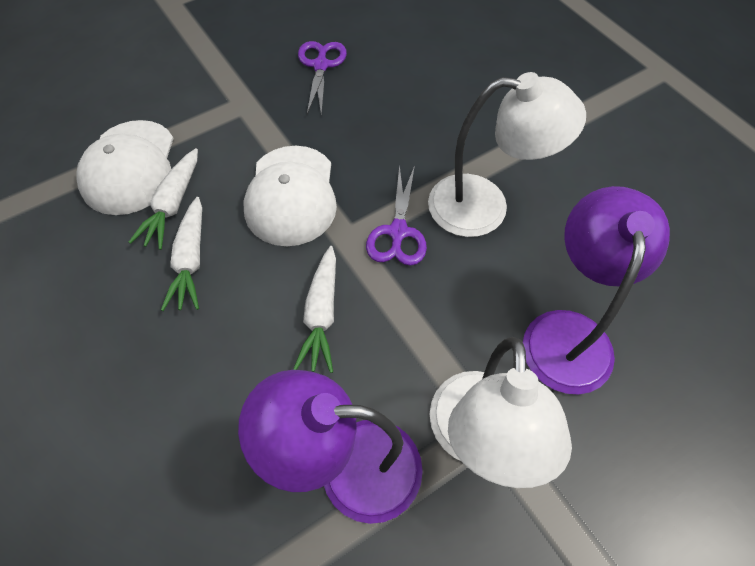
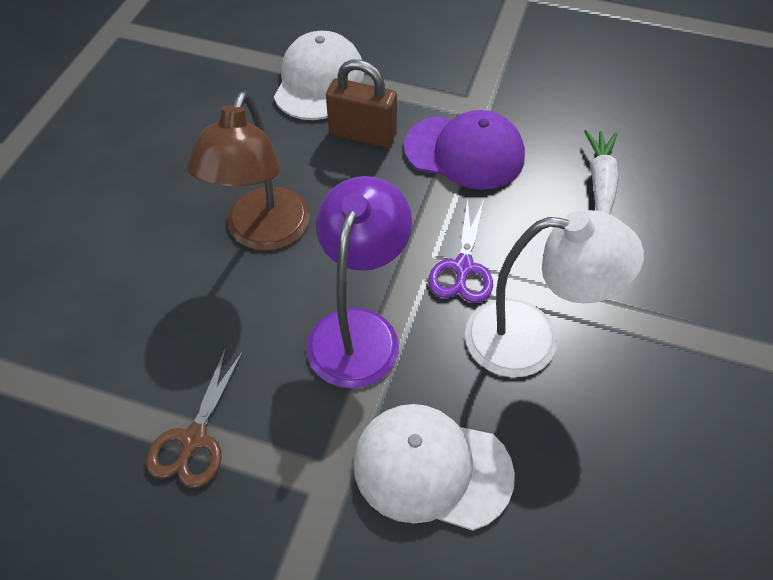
brown lamp: none = 0 -> [186,91,310,251] = 1
brown padlock: none = 0 -> [326,60,397,148] = 1
brown scissors: none = 0 -> [146,347,243,488] = 1
purple cap: none = 0 -> [404,110,525,190] = 1
purple lamp: [238,370,423,524] [523,186,670,395] = 2 -> [306,176,412,389] = 1
purple scissors: [298,41,347,116] [366,164,427,266] = 2 -> [428,198,493,303] = 1
white carrot: [129,148,198,250] [161,197,202,311] [293,246,336,373] = 3 -> [584,130,618,214] = 1
white lamp: [428,72,586,237] [430,337,572,488] = 2 -> [465,210,644,377] = 1

